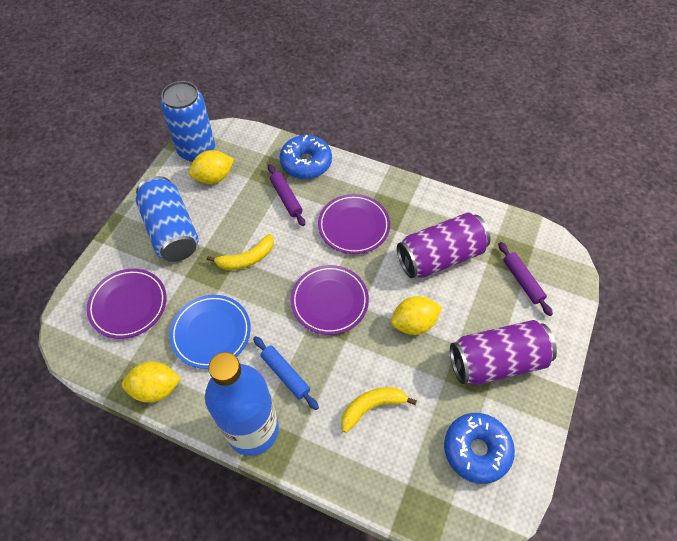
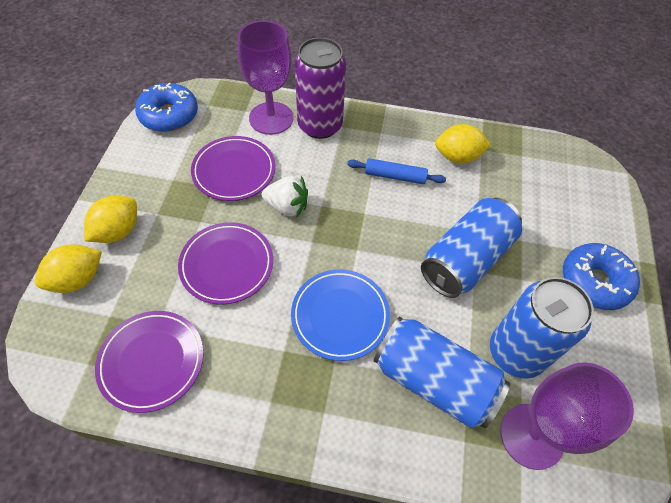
blue bottle: [205,352,279,456] = 1 -> none = 0
blue can: [136,176,199,262] [161,81,215,162] = 2 -> [373,316,510,428] [421,198,522,298] [490,277,594,379] = 3
purple can: [397,213,490,278] [450,320,557,385] = 2 -> [295,38,346,139] = 1
purple goblet: none = 0 -> [238,20,293,135] [500,362,634,470] = 2
purple rolling pin: [268,164,305,226] [498,242,553,316] = 2 -> none = 0
white strawberry: none = 0 -> [262,176,308,218] = 1
yellow banana: [207,234,274,270] [341,387,417,433] = 2 -> none = 0

